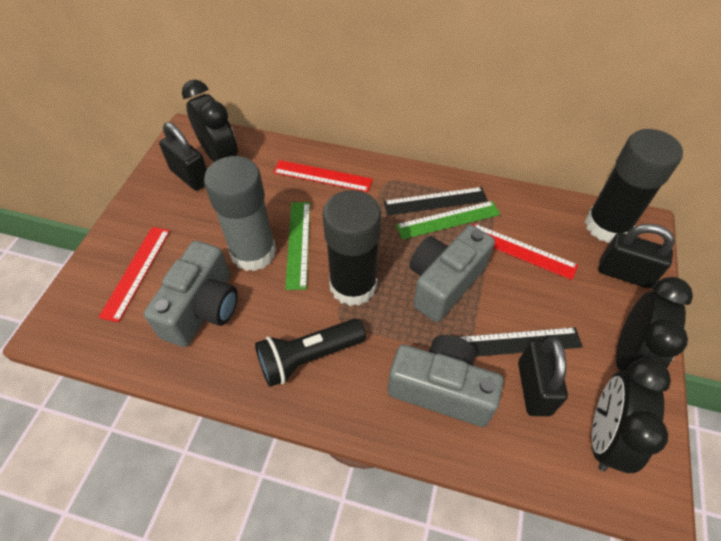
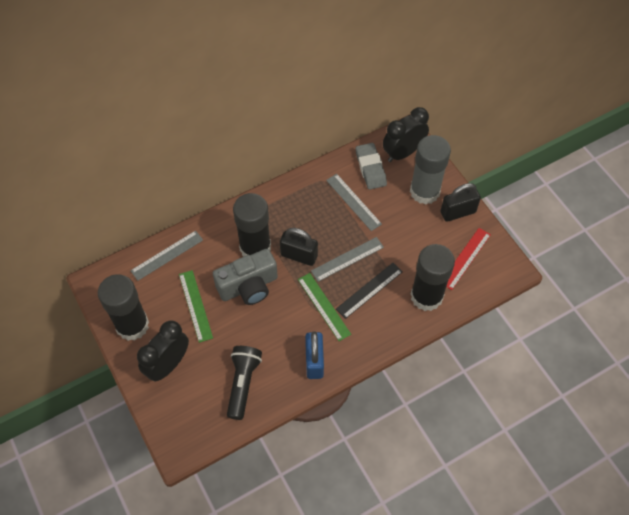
black clock: [182,80,238,162] [592,358,671,473] [616,277,693,371] = 3 -> [137,320,189,381] [383,107,429,162] = 2
black glue stick: [322,190,381,306] [585,129,683,243] = 2 -> [98,274,149,341] [233,193,271,256] [411,244,455,311] = 3
black padlock: [159,122,207,191] [518,337,568,416] [598,224,675,289] = 3 -> [280,228,318,266] [440,183,481,222] = 2
black ruler: [383,187,488,216] [459,327,583,357] = 2 -> [336,263,403,319] = 1
blue padlock: none = 0 -> [305,331,324,379] = 1
grey camera: [144,241,238,347] [388,335,504,427] [410,225,495,322] = 3 -> [213,249,278,305] = 1
grey eraser: none = 0 -> [356,143,387,190] = 1
grey ruler: none = 0 -> [130,230,203,281] [311,237,384,282] [326,174,382,231] = 3
red ruler: [99,227,170,322] [273,160,373,192] [473,223,578,280] = 3 -> [446,228,491,290] = 1

